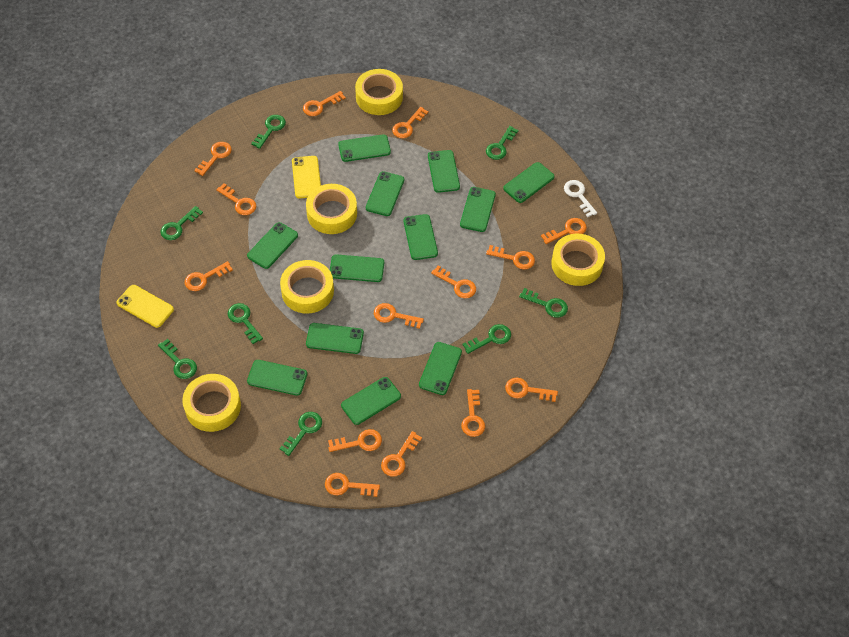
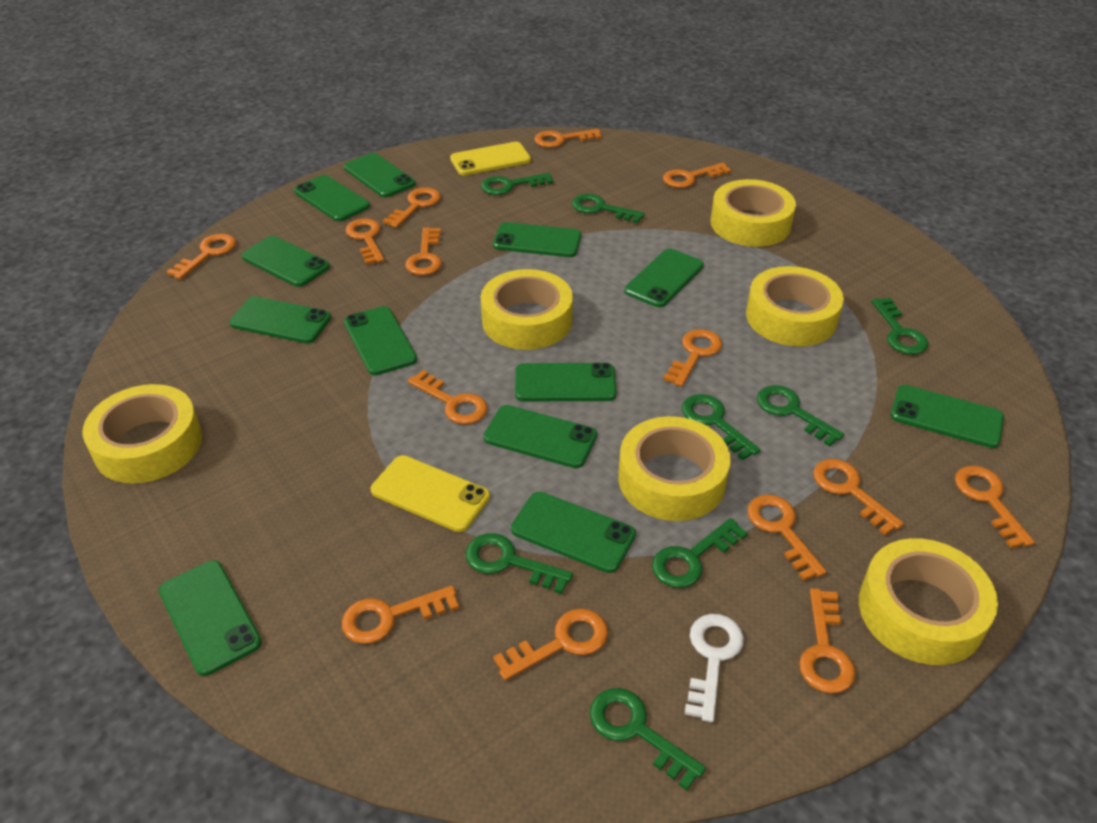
yellow tape: [182,374,241,432] [280,260,334,314] [306,184,357,234] [355,69,403,115] [551,234,605,286] = 5 -> [83,384,202,484] [481,269,573,350] [618,416,731,521] [711,179,796,247] [746,266,844,347] [859,538,998,665] = 6

